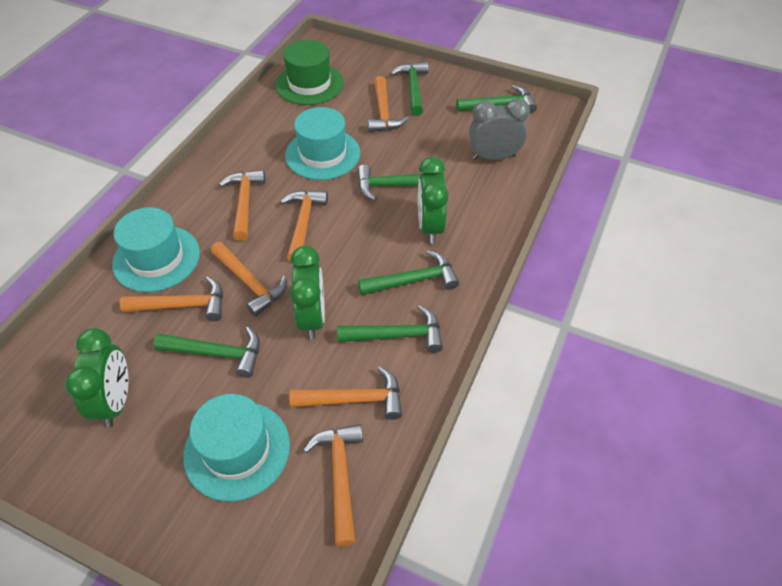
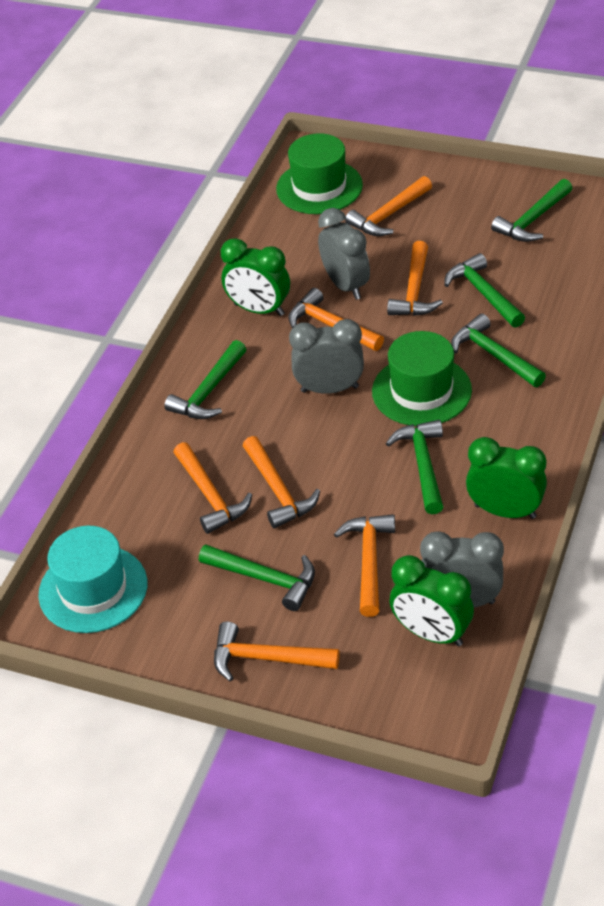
green hat: [276,40,344,105] = 1 -> [276,133,363,214] [372,331,472,426] = 2
grey clock: [469,99,530,160] = 1 -> [289,319,364,394] [318,208,370,300] [420,532,504,608] = 3
turquoise hat: [112,207,200,292] [183,394,290,501] [285,107,360,180] = 3 -> [38,526,147,633] = 1

